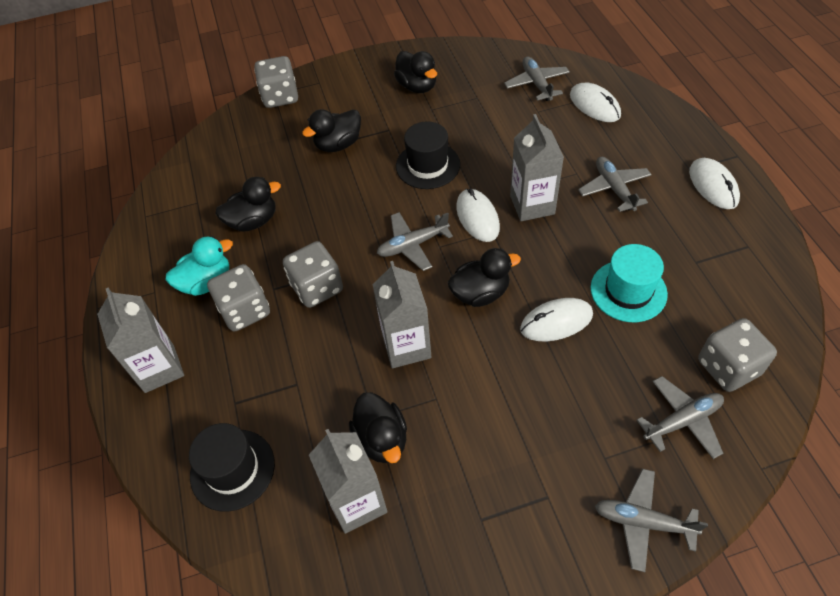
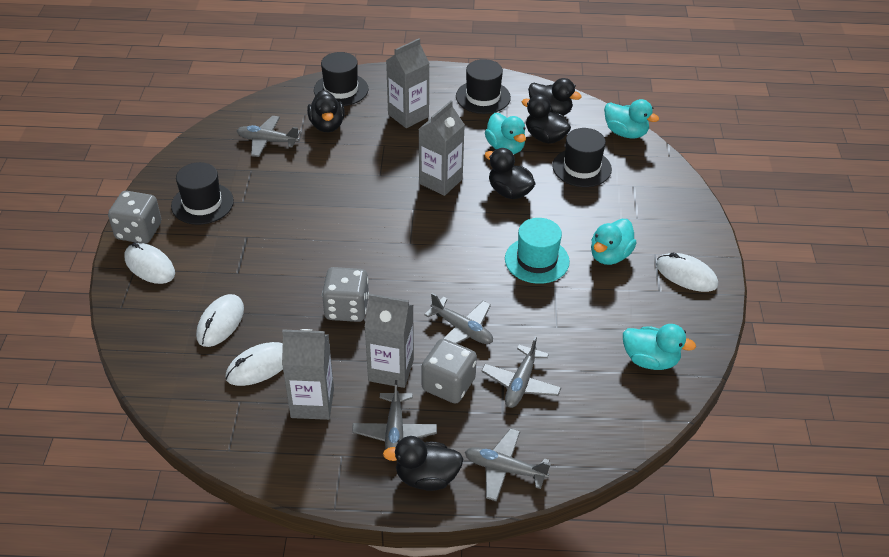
black hat: [189,423,275,512] [396,121,460,189] = 2 -> [171,162,234,225] [314,52,369,106] [456,59,511,114] [552,128,612,187] = 4
grey dice: [207,264,270,332] [254,56,298,108] [283,241,343,308] [698,318,777,392] = 4 -> [108,191,161,244] [322,267,369,322] [422,339,477,404] = 3
turquoise duck: [166,236,233,296] = 1 -> [485,113,526,154] [591,219,637,265] [604,99,659,138] [623,324,696,370] = 4

